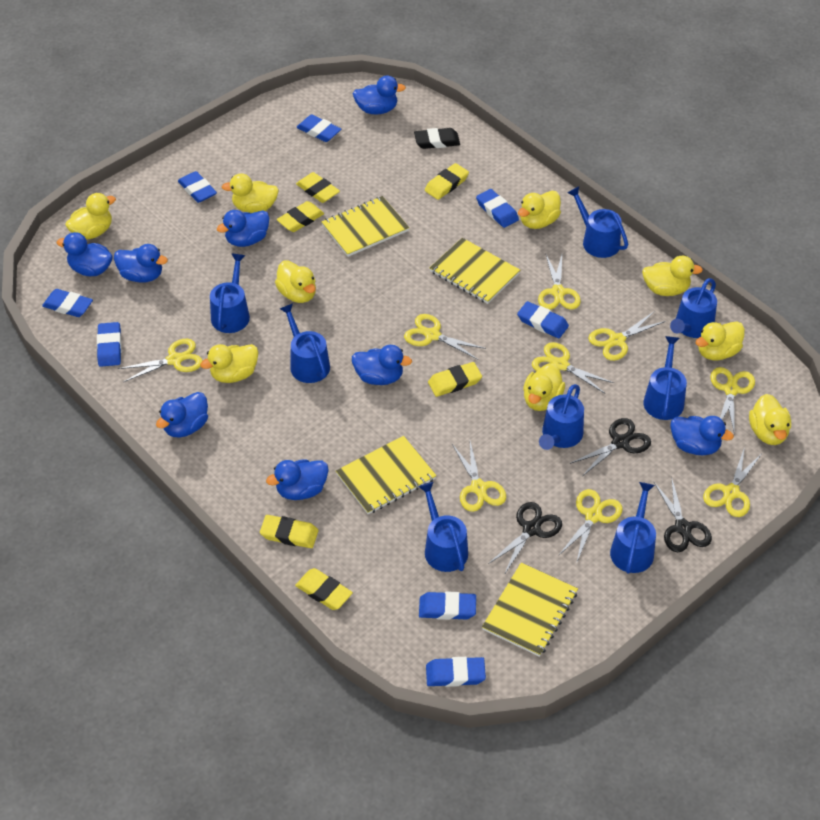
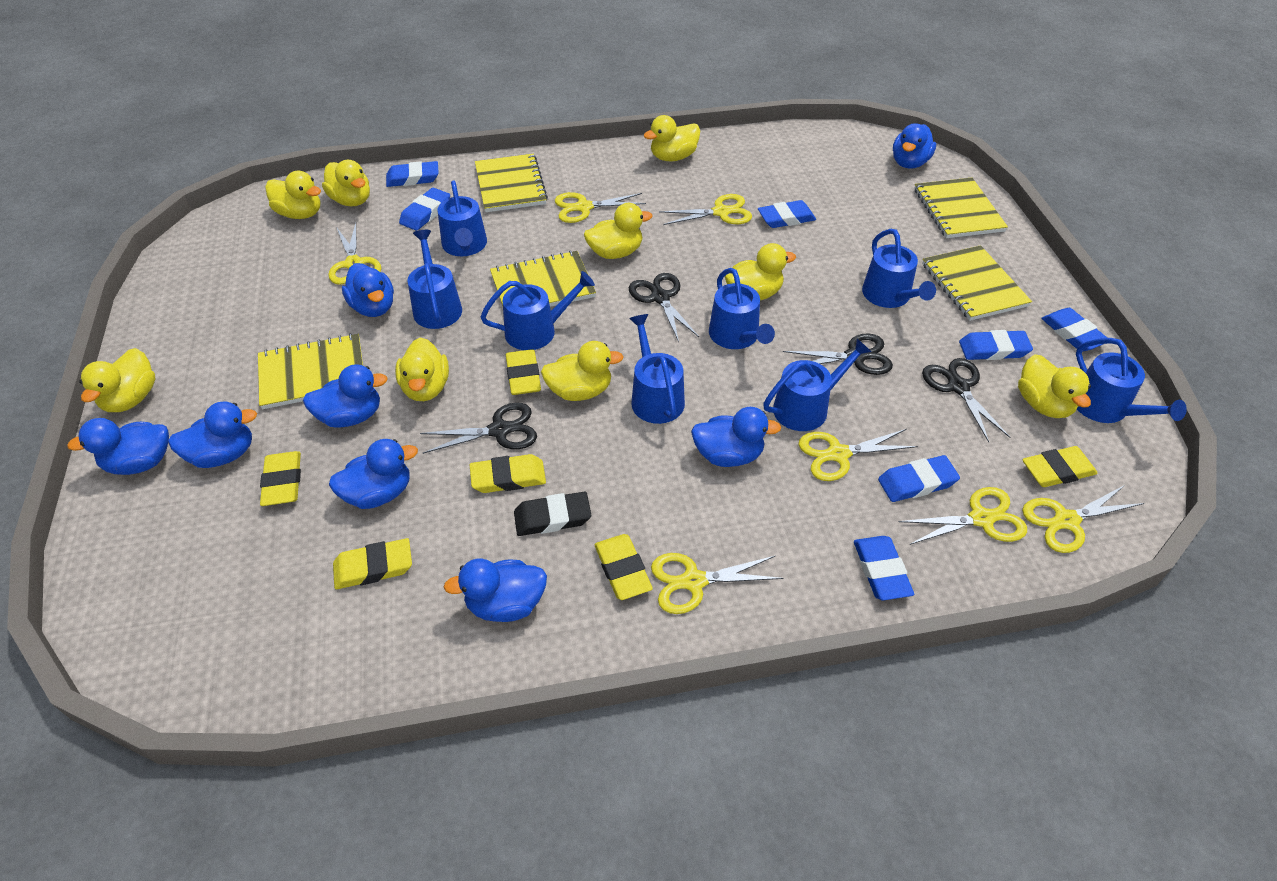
black scissors: [488,502,562,575] [570,418,651,475] [653,477,712,552] = 3 -> [420,402,537,454] [629,273,699,342] [783,334,893,375] [922,358,1010,442] = 4
blue eraser: [42,289,93,317] [97,322,122,367] [178,171,217,203] [296,114,341,142] [419,591,476,620] [426,657,486,687] [476,189,519,228] [517,301,569,338] = 8 -> [386,161,439,187] [399,188,450,231] [758,200,816,228] [854,536,914,601] [878,455,960,502] [959,330,1033,360] [1041,308,1107,352] = 7
yellow notebook: [321,196,409,257] [336,436,437,514] [430,238,520,304] [482,563,578,657] = 4 -> [258,333,363,409] [475,154,548,212] [490,251,596,307] [914,178,1008,238] [922,245,1032,321] = 5
yellow scissors: [118,339,203,382] [404,314,486,360] [452,441,506,512] [532,342,614,394] [538,253,581,310] [559,489,623,564] [588,312,666,361] [703,447,761,517] [710,367,755,435] = 9 -> [329,223,381,285] [555,192,646,223] [651,553,784,614] [659,194,752,225] [798,429,918,481] [899,487,1027,545] [1022,485,1144,553] = 7

